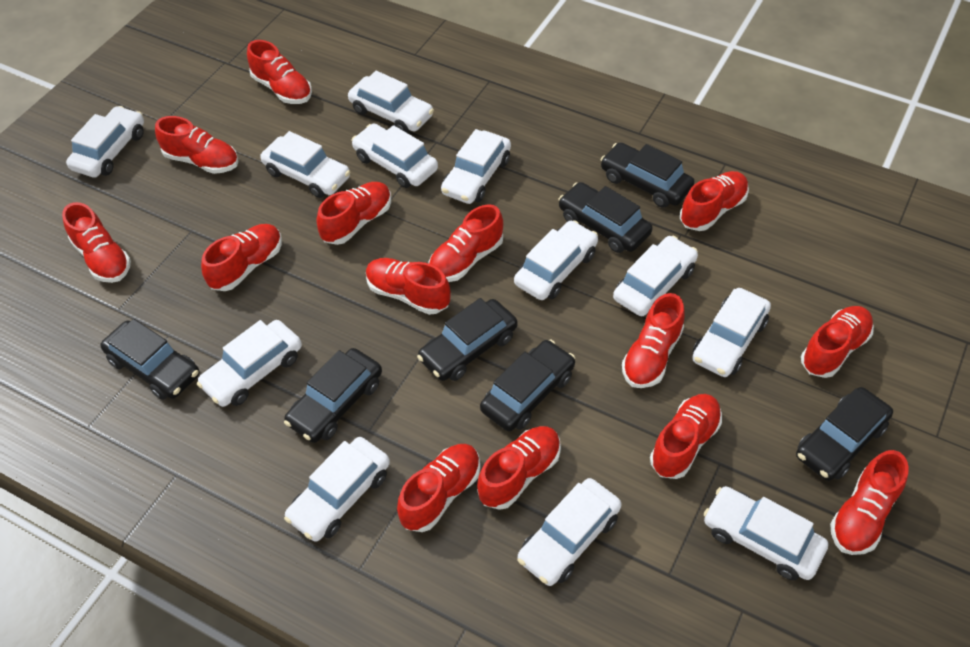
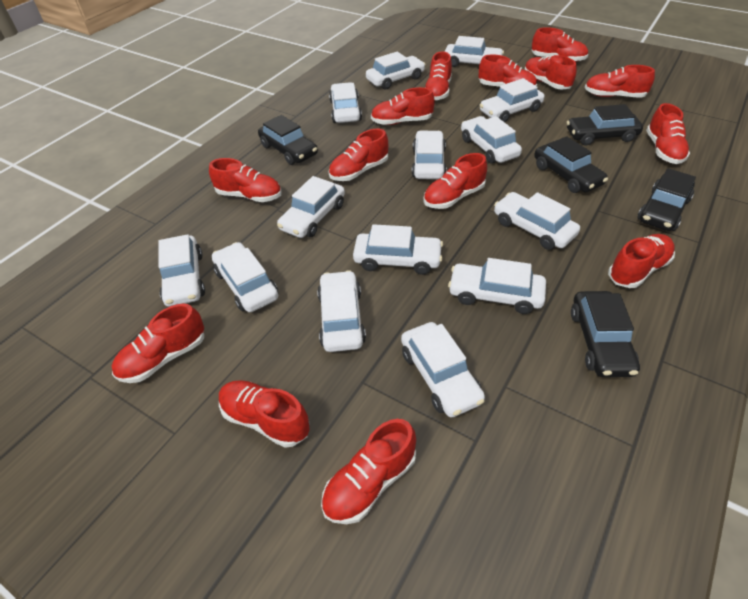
black car: [100,319,199,400] [284,348,382,443] [417,298,518,381] [480,340,575,431] [558,182,653,253] [601,142,695,208] [796,387,893,481] = 7 -> [258,115,318,165] [534,136,608,193] [567,104,643,146] [571,291,640,377] [638,168,696,231] = 5
white car: [66,106,144,177] [197,320,302,407] [260,131,350,198] [284,437,390,542] [348,71,434,133] [352,123,438,188] [441,129,511,204] [514,220,598,300] [517,478,622,586] [613,236,698,316] [692,288,771,377] [704,486,828,580] = 12 -> [158,234,205,307] [212,242,278,312] [277,176,345,238] [317,270,366,352] [329,82,362,123] [353,224,443,275] [366,51,425,89] [401,322,485,418] [412,130,447,179] [445,36,504,67] [448,258,546,314] [461,116,522,164] [480,78,545,122] [494,192,580,250] = 14

